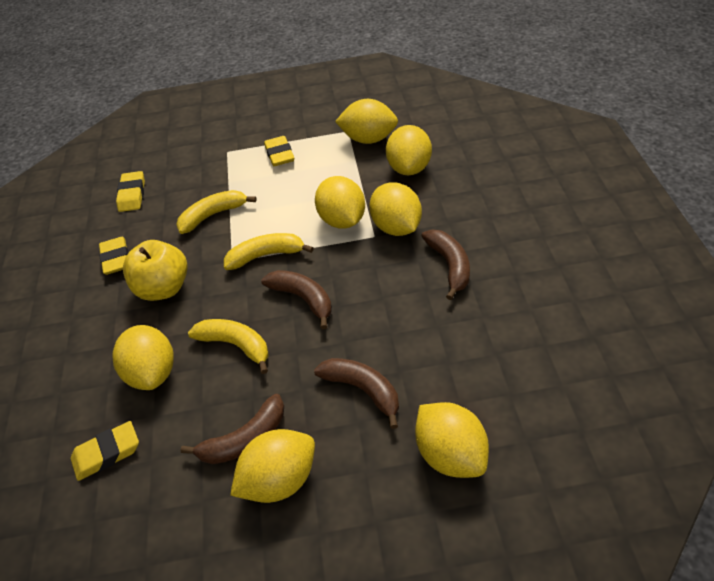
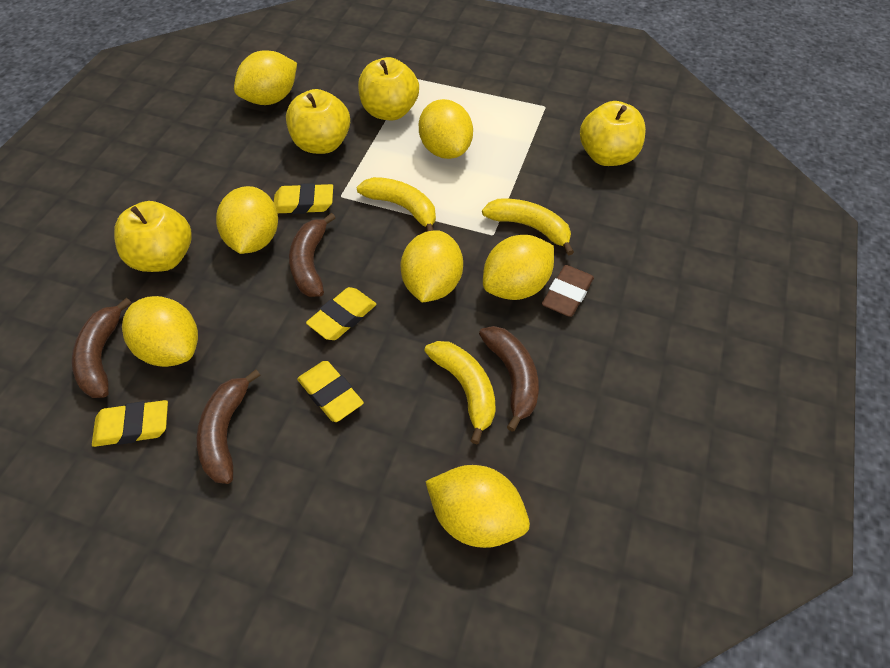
brown eraser: none = 0 -> [542,265,594,317] = 1
yellow apple: [123,240,188,301] = 1 -> [114,201,192,272] [286,89,350,154] [358,57,419,120] [580,101,646,166] = 4

